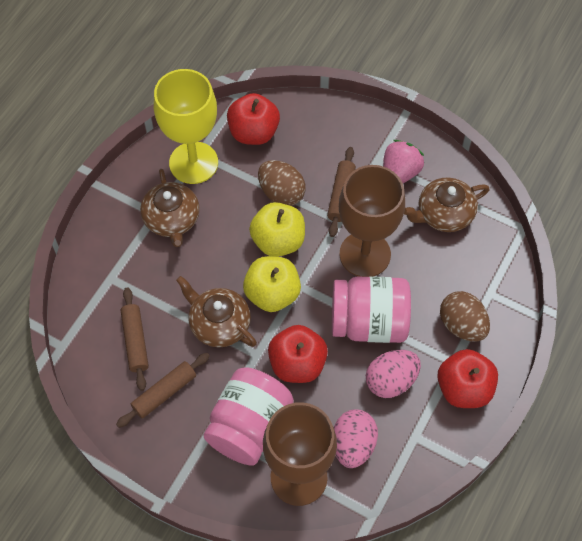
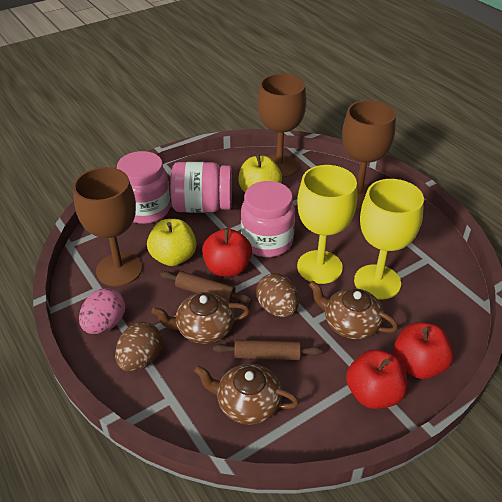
brown goblet: [263,402,337,506] [339,165,405,277] = 2 -> [73,167,142,287] [257,74,306,178] [342,100,396,209] = 3
brown rolling pin: [116,353,210,428] [121,287,149,391] [327,147,356,237] = 3 -> [160,271,252,303] [213,340,322,360] = 2
pink egg: [334,409,378,468] [366,350,421,398] = 2 -> [79,288,125,334] = 1
pink jar: [203,367,294,466] [332,276,411,343] = 2 -> [117,151,171,224] [170,162,232,213] [241,181,295,257] = 3
pink strawberry: [383,140,424,183] = 1 -> none = 0
yellow goblet: [154,69,218,184] = 1 -> [297,165,357,284] [354,179,424,300] = 2

